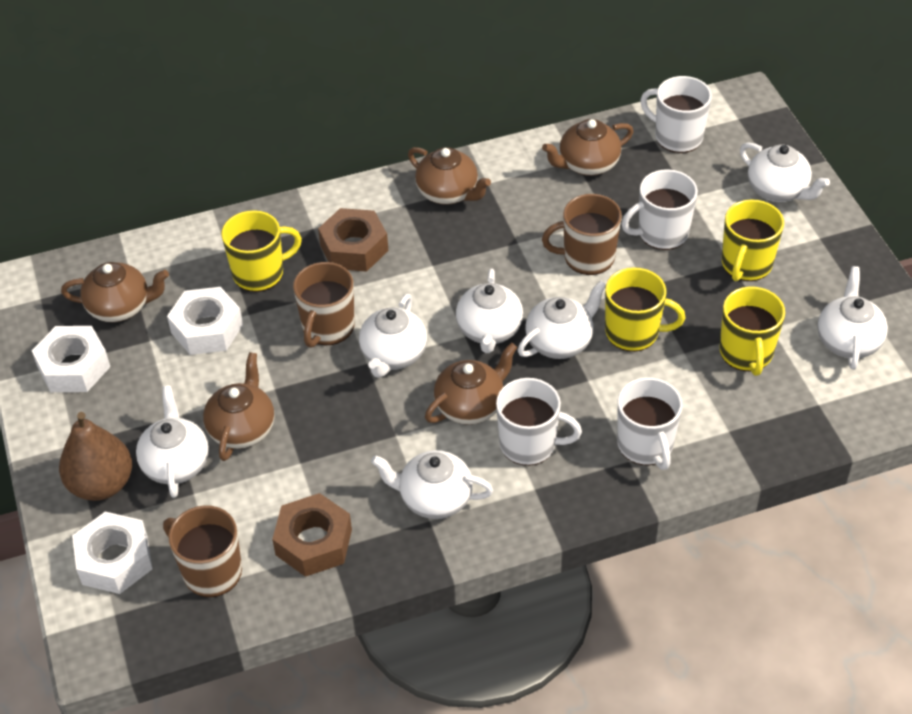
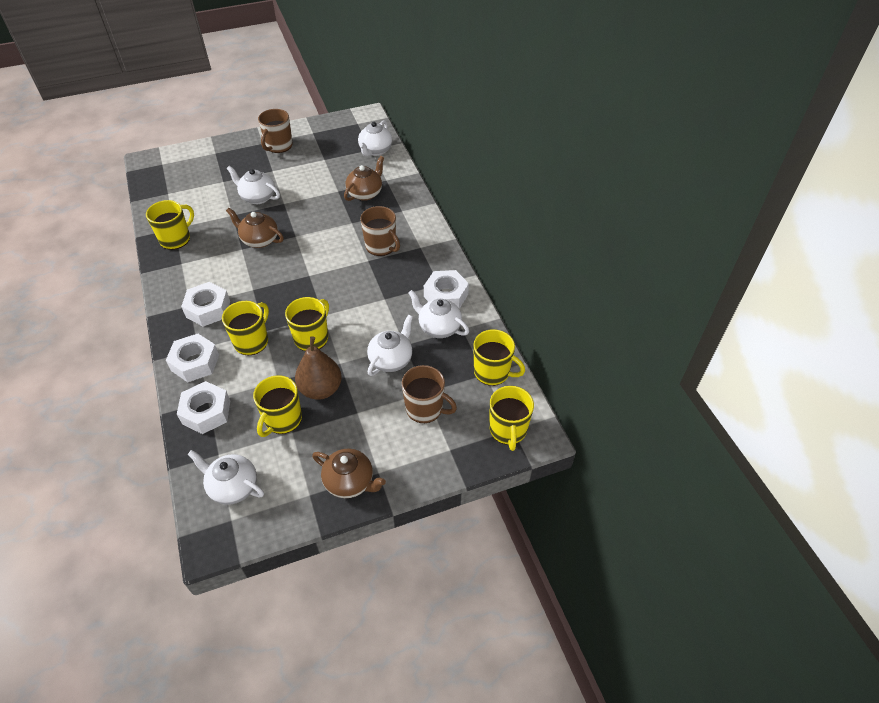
brown nut: [272,493,352,577] [318,208,388,272] = 2 -> none = 0
brown teapot: [61,262,169,322] [203,352,274,461] [408,147,491,205] [425,343,518,425] [542,119,634,176] = 5 -> [226,208,284,248] [312,449,386,498] [344,156,384,201] = 3
white mug: [496,378,582,466] [617,377,683,470] [621,169,698,250] [640,76,712,153] = 4 -> none = 0
white nut: [32,326,110,392] [72,512,153,594] [167,287,243,355] = 3 -> [166,334,219,382] [177,381,230,434] [181,282,230,327] [424,270,469,309] = 4
white teapot: [136,386,209,498] [359,294,427,378] [371,450,493,519] [456,269,523,353] [518,280,606,359] [740,142,830,202] [817,266,888,370] = 7 -> [187,450,264,505] [226,166,280,204] [358,120,392,156] [367,314,413,376] [408,290,469,338] = 5
yellow mug: [221,210,302,292] [605,267,686,352] [720,287,785,376] [722,199,784,281] = 4 -> [146,200,194,250] [222,301,269,355] [253,375,302,437] [285,297,329,351] [473,329,525,386] [489,386,534,451] = 6

